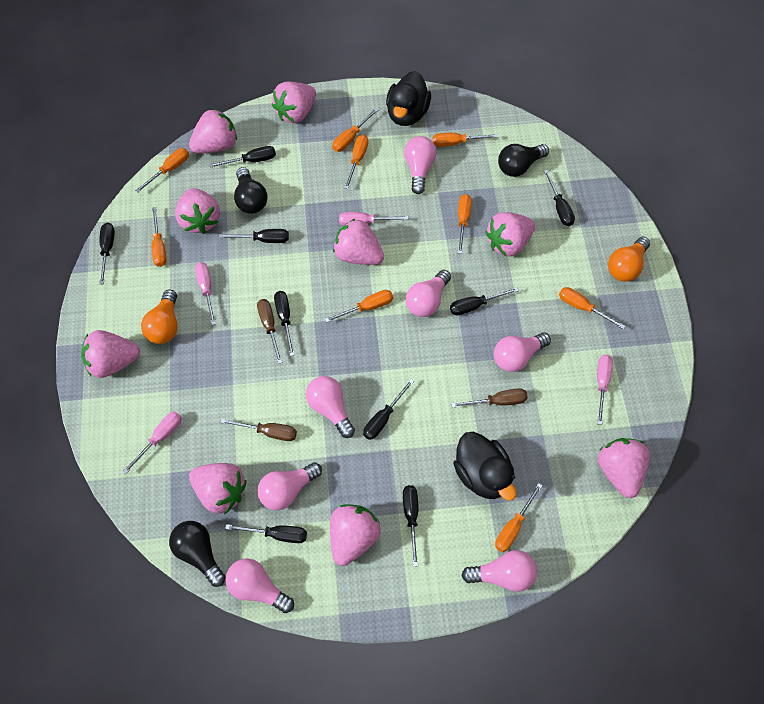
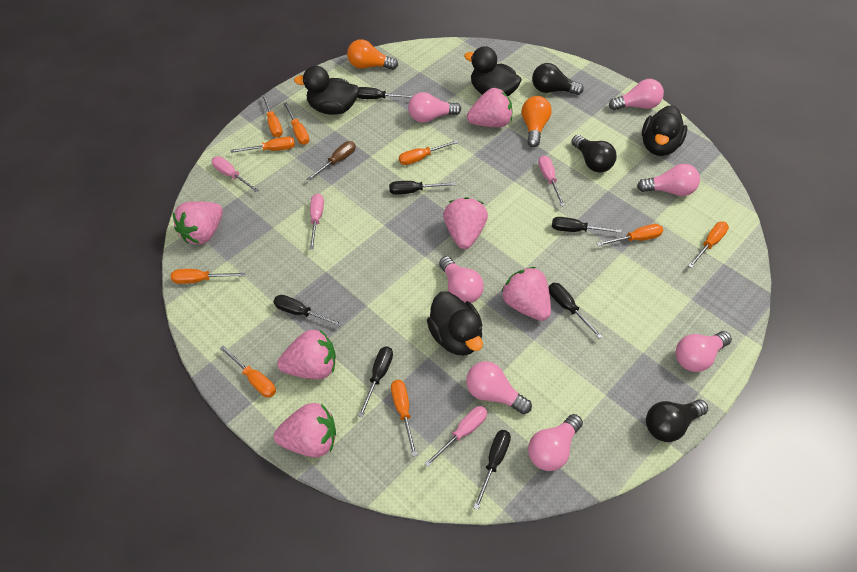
black duck: [386,71,431,126] [453,432,516,501] = 2 -> [294,66,359,115] [427,291,483,356] [464,46,522,96] [642,105,687,156] = 4
black screwdriver: [99,223,115,284] [209,146,276,168] [219,229,289,243] [225,524,307,543] [274,291,294,356] [363,379,414,440] [403,485,418,566] [450,288,519,315] [544,170,575,226] = 9 -> [273,295,343,327] [357,87,414,99] [358,347,393,418] [389,181,456,195] [473,430,511,510] [549,283,603,339] [552,217,622,233] = 7
brown screwdriver: [220,418,297,441] [257,299,283,364] [451,388,528,408] = 3 -> [307,141,356,181] = 1
pink strawberry: [81,330,140,378] [175,188,220,234] [189,109,237,153] [189,463,247,514] [272,81,316,123] [330,505,381,566] [333,218,384,265] [486,212,535,257] [598,438,650,498] = 9 -> [173,201,223,245] [274,403,336,457] [277,329,336,379] [443,197,488,249] [467,88,512,127] [501,267,551,321] = 6

